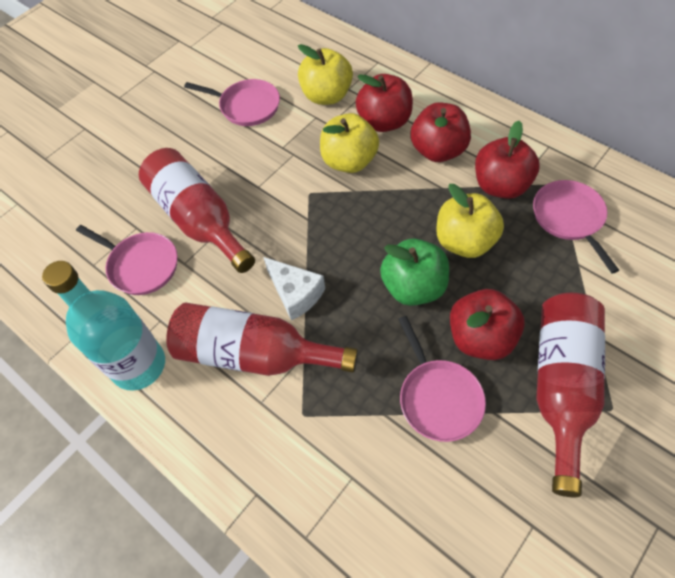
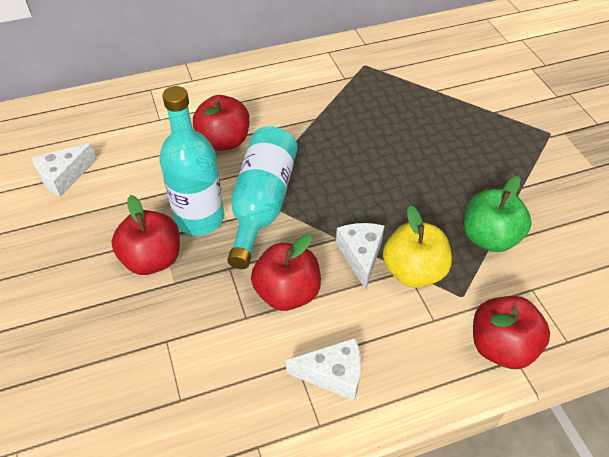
pink pan: [76,225,178,295] [184,79,280,126] [398,316,486,442] [533,180,619,274] = 4 -> none = 0
red bottle: [139,148,255,273] [166,302,358,376] [537,293,605,497] = 3 -> none = 0
turquoise bottle: [42,261,165,391] = 1 -> [159,86,224,236] [227,126,297,269] = 2
white cheese: [263,257,325,321] = 1 -> [32,143,97,197] [286,338,361,401] [336,223,384,290] = 3
yellow apple: [298,44,353,105] [320,113,379,173] [436,184,504,258] = 3 -> [383,205,452,288] = 1

